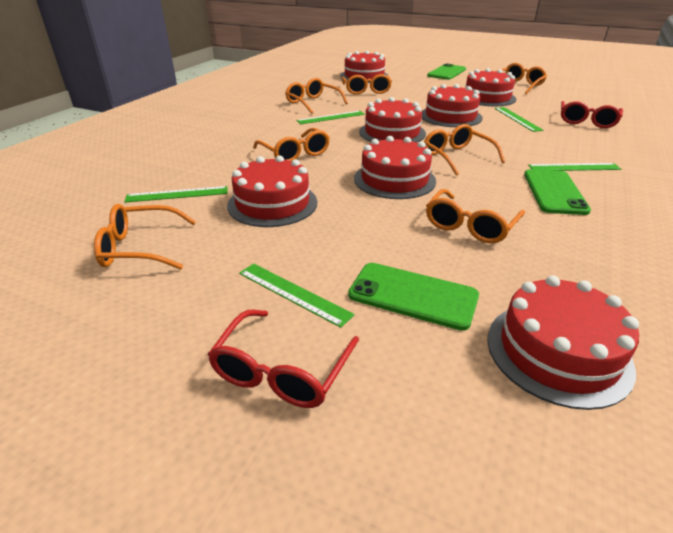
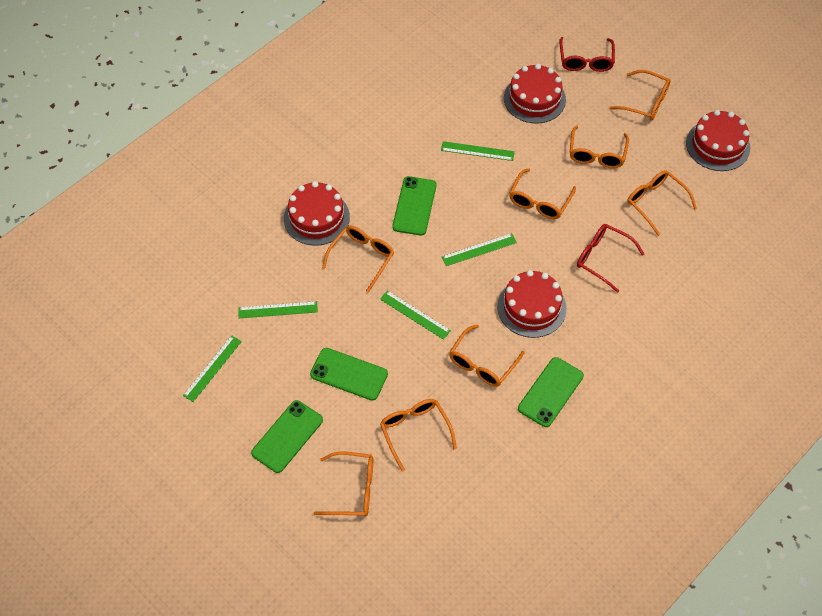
green phone: [348,263,479,331] [427,63,466,80] [524,169,591,215] = 3 -> [251,400,323,473] [310,348,388,401] [392,176,437,236] [518,357,584,427] = 4
orange glasses: [94,204,196,270] [253,128,330,161] [285,78,348,114] [342,74,392,95] [424,124,505,176] [426,189,525,243] [496,63,547,94] = 7 -> [313,451,373,517] [322,226,394,293] [380,399,457,471] [449,324,524,387] [509,168,576,219] [570,125,629,168] [609,70,671,121] [627,170,697,236] = 8
red cake: [227,155,317,227] [340,51,389,83] [354,136,436,199] [359,97,426,142] [422,84,482,127] [466,68,516,106] [487,275,639,410] = 7 -> [284,181,350,246] [497,270,567,338] [504,64,566,123] [686,110,750,171] = 4

